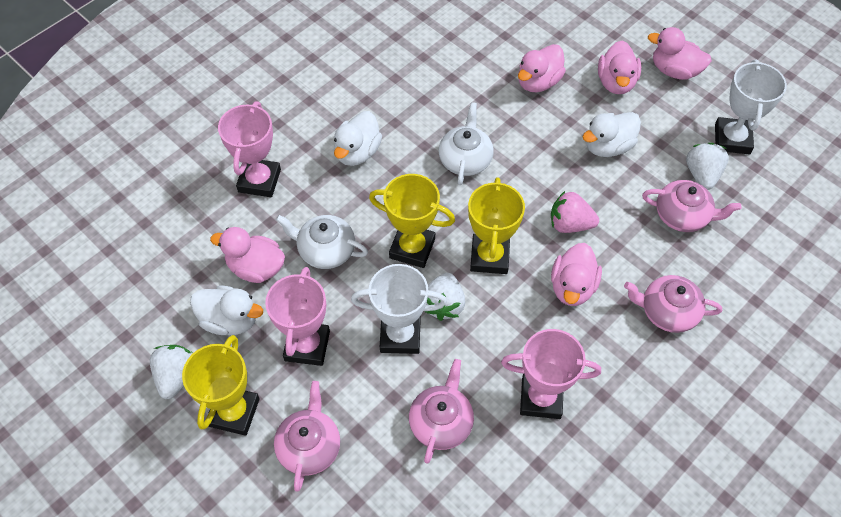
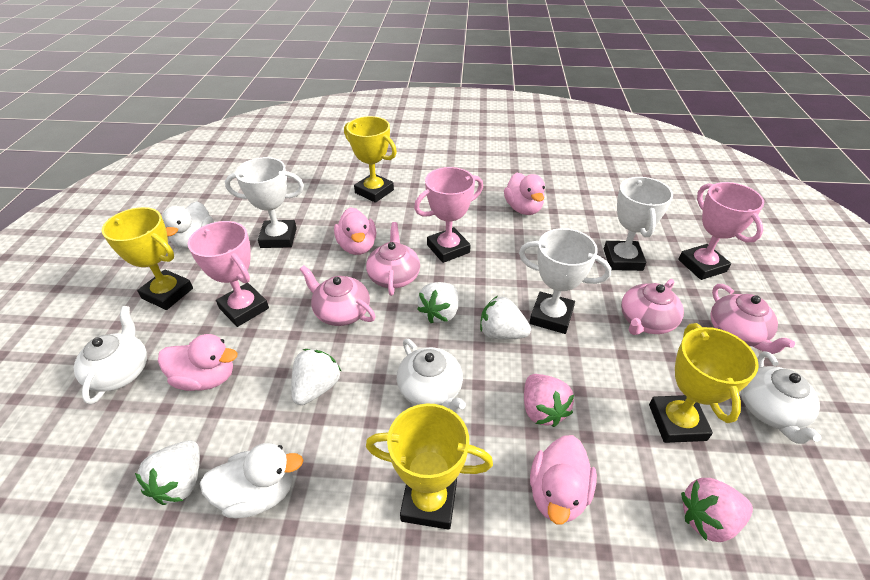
pink duck: [210,227,285,283] [518,44,566,92] [551,243,602,306] [598,41,641,94] [648,27,712,80] = 5 -> [158,334,237,391] [334,207,376,255] [504,173,545,215] [530,435,597,525] = 4
pink strawberry: [551,191,599,233] = 1 -> [524,374,574,427] [681,478,753,542] = 2
white duck: [190,285,263,335] [334,111,382,166] [583,112,641,157] = 3 -> [162,201,214,249] [200,443,304,518] = 2
white strawberry: [150,345,193,399] [424,273,465,321] [686,143,729,190] = 3 -> [135,441,200,505] [291,349,342,405] [417,282,459,323] [480,296,531,339] = 4
white teapot: [276,215,368,269] [439,102,494,185] = 2 -> [74,306,147,404] [397,339,466,414] [741,351,821,444] = 3
white trophy: [351,264,447,354] [715,60,787,154] = 2 -> [225,157,304,248] [519,228,611,334] [604,177,673,271] = 3
yellow trophy: [182,335,260,436] [369,174,455,268] [468,177,525,274] = 3 -> [102,207,193,310] [344,116,397,203] [366,404,493,530] [649,323,759,443] = 4

